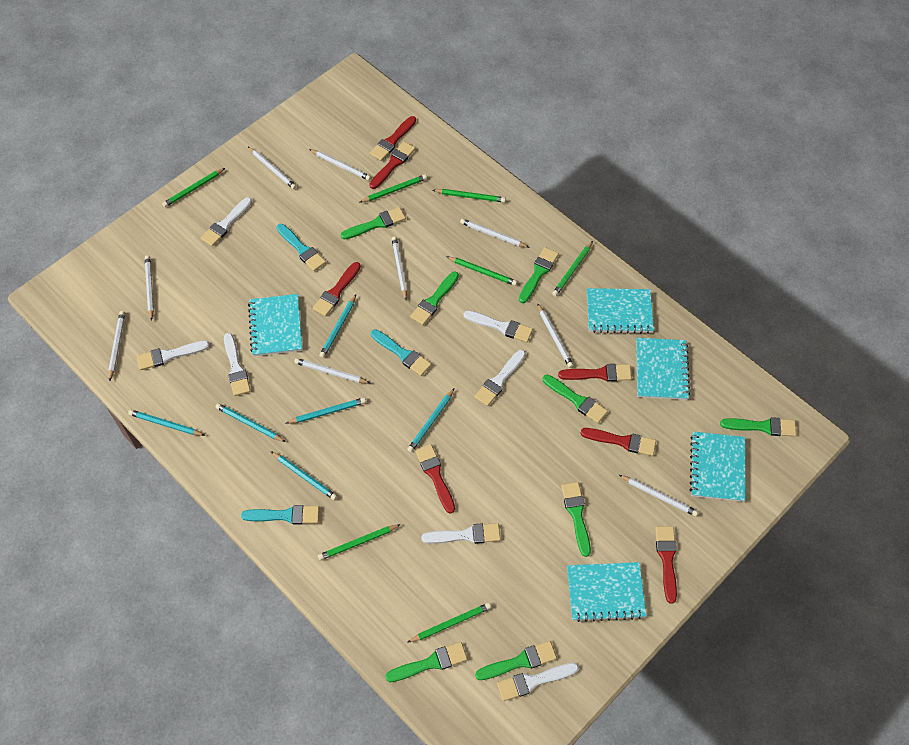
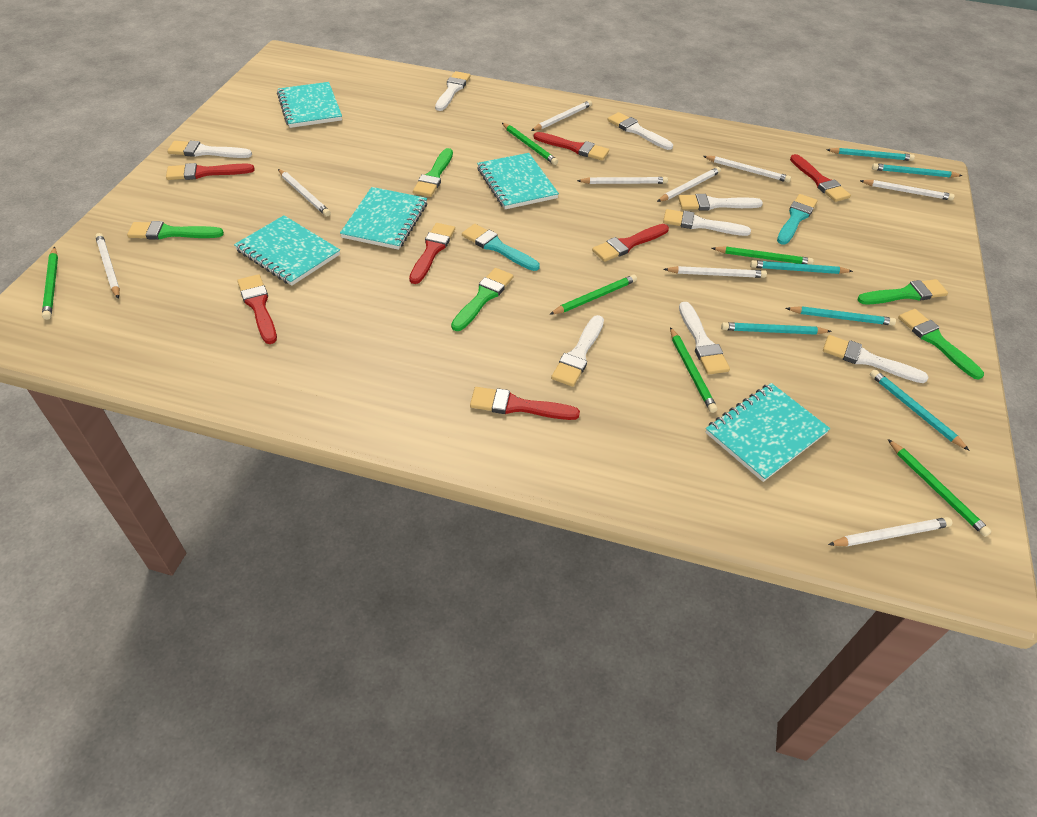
green brush: [341,207,406,239] [385,642,468,682] [410,272,459,325] [475,641,557,680] [519,247,559,303] [543,375,608,423] [561,482,591,557] [720,417,796,437] = 8 -> [127,221,224,240] [413,148,453,197] [451,268,513,331] [857,279,948,305] [898,309,984,380] = 5
green pencil: [162,168,225,207] [318,524,401,560] [359,174,427,203] [407,603,491,643] [433,189,506,202] [446,256,517,286] [552,241,593,296] = 7 -> [42,247,58,320] [502,123,558,165] [549,274,637,315] [670,327,717,413] [712,246,814,265] [888,439,992,537] = 6
turquoise brush: [241,505,319,524] [276,224,326,271] [371,329,432,376] = 3 -> [462,224,540,271] [777,194,817,245] = 2
white brush: [137,341,210,370] [201,197,252,247] [224,333,251,396] [421,523,501,544] [464,310,533,343] [474,350,526,406] [497,663,579,701] = 7 -> [167,141,252,158] [435,71,470,111] [551,315,604,387] [608,112,673,150] [663,209,751,236] [678,194,763,210] [679,302,730,375] [823,335,929,383] = 8

